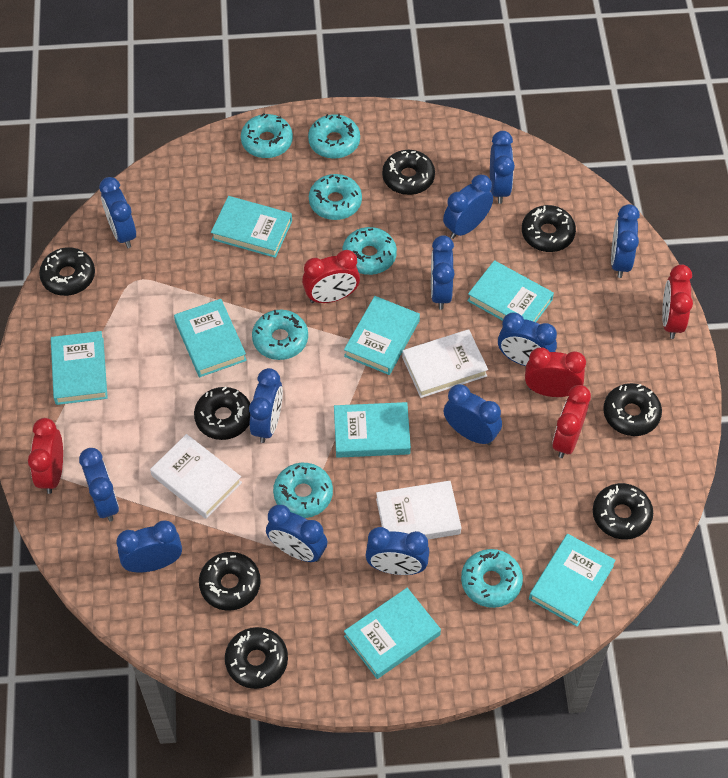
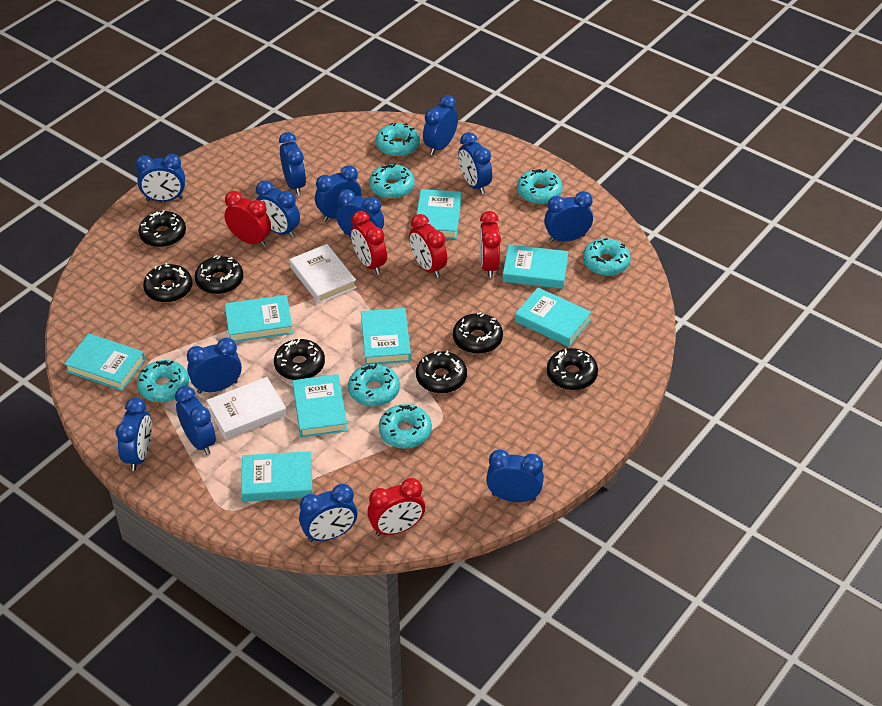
black donut: [39,247,95,296] [194,386,250,440] [199,552,261,611] [225,627,288,689] [382,150,435,195] [522,205,576,252] [593,483,653,539] [603,383,662,436] = 8 -> [138,210,186,247] [143,263,193,302] [195,255,243,294] [274,338,325,380] [416,350,467,393] [453,312,503,354] [547,348,598,390] = 7
blue clock: [79,448,119,522] [99,177,136,248] [116,520,182,573] [249,368,283,443] [266,505,327,562] [366,527,429,575] [431,235,455,310] [443,175,493,239] [444,384,502,445] [490,131,515,204] [498,312,557,366] [611,204,640,278] = 12 -> [116,398,152,471] [136,154,185,202] [175,386,216,455] [187,338,242,394] [256,181,300,238] [279,132,306,195] [299,484,357,542] [315,165,361,222] [336,189,384,237] [423,95,458,155] [458,132,492,194] [486,450,544,502] [544,191,593,242] = 13
white book: [150,434,242,519] [376,481,462,540] [402,329,488,398] = 3 -> [206,377,287,440] [290,244,357,304] = 2

